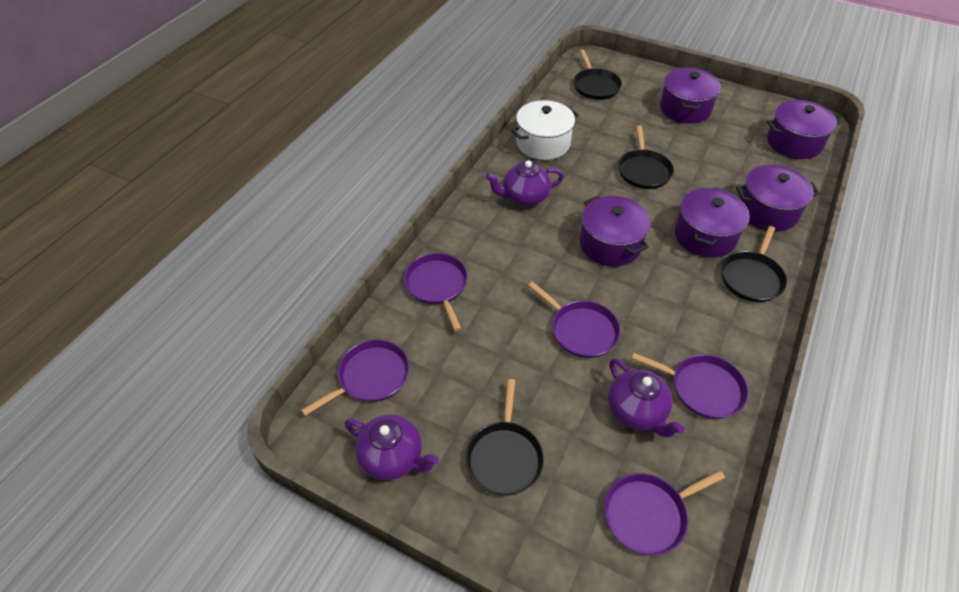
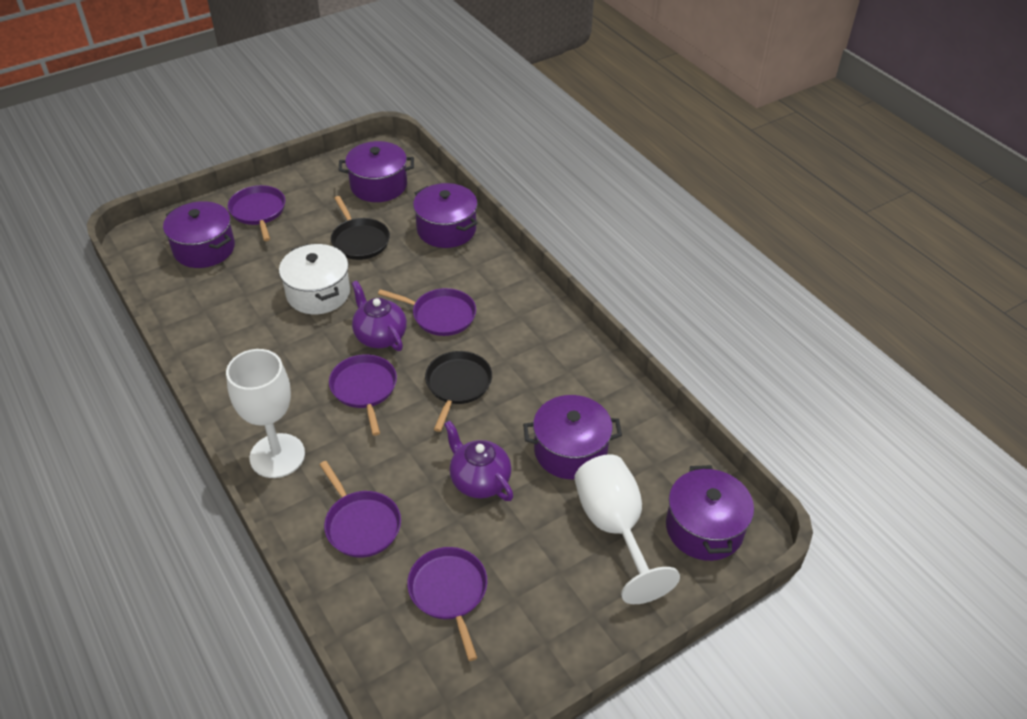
black pan: [465,379,544,496] [573,50,622,100] [618,125,674,189] [721,226,787,302] = 4 -> [331,196,390,260] [425,351,492,432] = 2
purple teapot: [344,414,439,480] [486,160,564,207] [608,358,685,438] = 3 -> [352,281,407,351] [444,420,513,501] = 2
white goblet: none = 0 -> [226,349,305,478] [574,454,680,604] = 2

